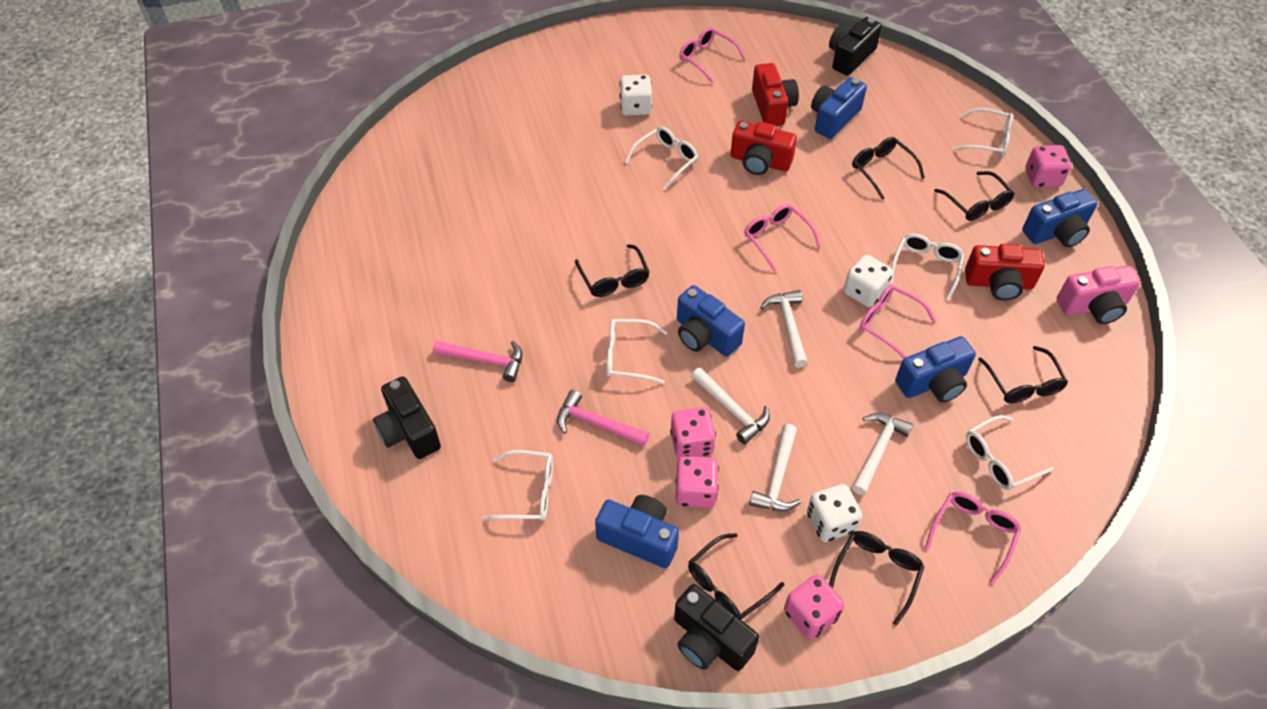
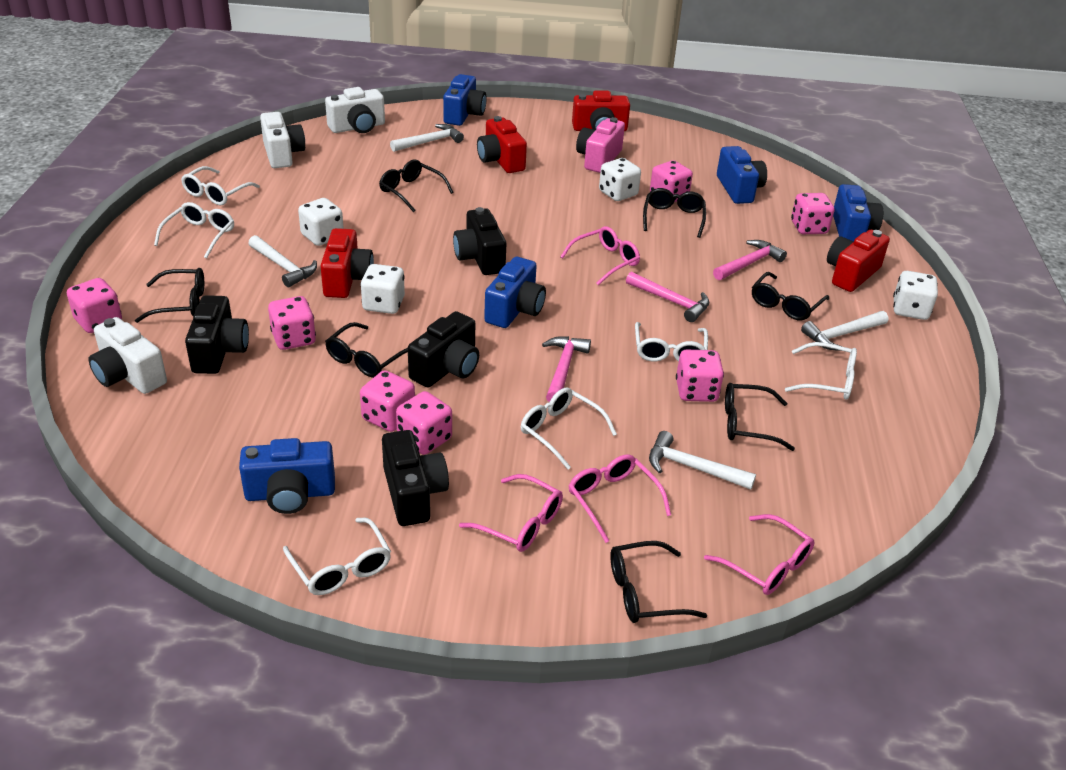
black camera: [373,376,441,459] [674,584,759,671] [829,17,882,76] = 3 -> [185,295,249,374] [382,430,449,526] [408,311,479,388] [453,207,506,275] = 4
black glasses: [575,244,649,297] [688,533,784,619] [829,531,924,626] [852,137,925,200] [934,171,1015,221] [978,346,1068,403] = 6 -> [135,268,204,323] [325,322,408,378] [379,159,454,212] [610,541,707,623] [643,188,706,238] [725,383,795,451] [752,272,829,321] = 7
pink dice: [670,407,716,459] [675,456,719,508] [784,574,844,639] [1025,145,1071,188] = 4 -> [67,278,122,333] [268,296,316,350] [360,370,415,432] [396,391,452,455] [650,160,693,202] [676,350,724,402] [791,193,834,234] = 7
pink hammer: [433,341,522,382] [557,390,649,446] = 2 -> [542,336,591,402] [626,272,709,322] [713,240,787,280] = 3
red camera: [731,120,797,175] [752,63,799,126] [965,244,1045,301] = 3 -> [321,228,374,298] [477,116,527,173] [572,91,630,131] [827,230,890,292] = 4
white camera: none = 0 -> [89,317,167,394] [260,112,305,168] [325,87,385,133] = 3
white dice: [619,75,652,116] [807,484,862,542] [844,255,893,307] = 3 -> [298,198,344,246] [360,264,405,314] [599,158,641,201] [893,271,938,320] = 4

